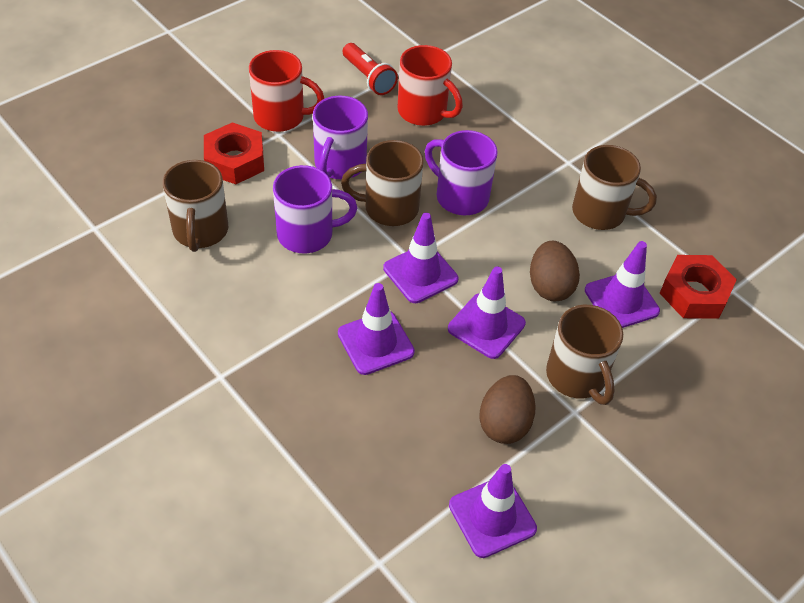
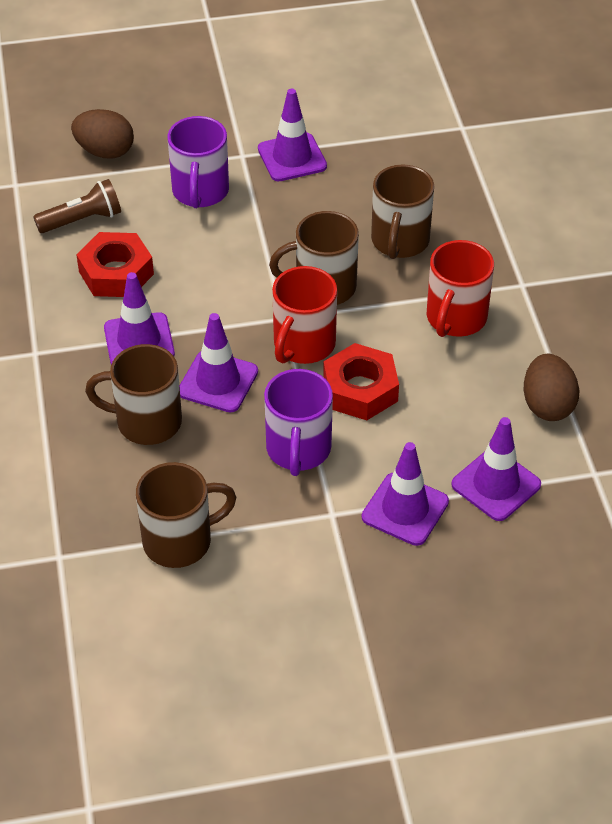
brown flashlight: none = 0 -> [33,179,121,233] = 1
purple mug: [273,165,357,253] [313,96,368,179] [425,130,498,215] = 3 -> [168,116,229,208] [264,369,333,476] = 2
red flashlight: [343,43,398,95] = 1 -> none = 0

